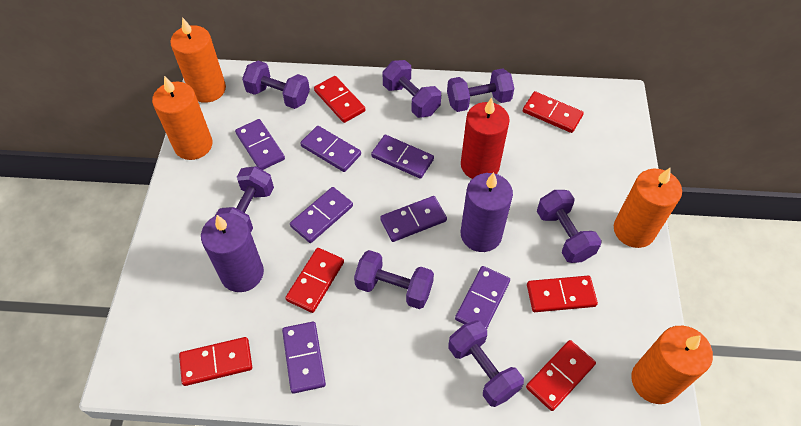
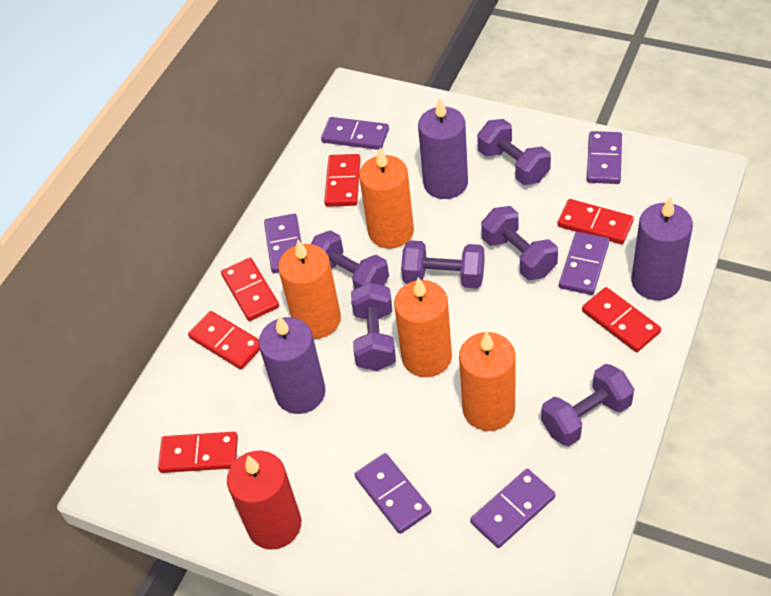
purple candle: [201,213,264,292] [461,172,513,252] = 2 -> [259,316,326,414] [418,98,468,199] [631,196,693,301] = 3
purple domino: [235,119,285,170] [282,322,326,394] [290,187,353,243] [300,126,361,172] [371,135,434,179] [380,196,447,242] [455,266,510,330] = 7 -> [264,214,302,273] [321,117,389,150] [354,453,432,534] [470,469,555,548] [559,232,609,295] [587,131,622,184] = 6
purple dumbbell: [215,166,274,232] [242,61,310,109] [354,250,434,309] [382,60,441,118] [447,68,514,112] [448,320,524,407] [537,190,602,263] = 7 -> [311,230,389,289] [351,282,396,371] [401,240,485,289] [477,119,551,185] [481,206,558,280] [541,364,634,446] = 6

